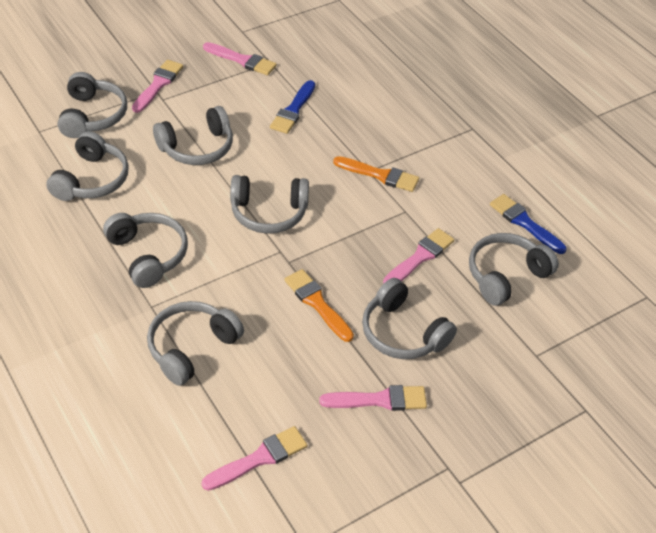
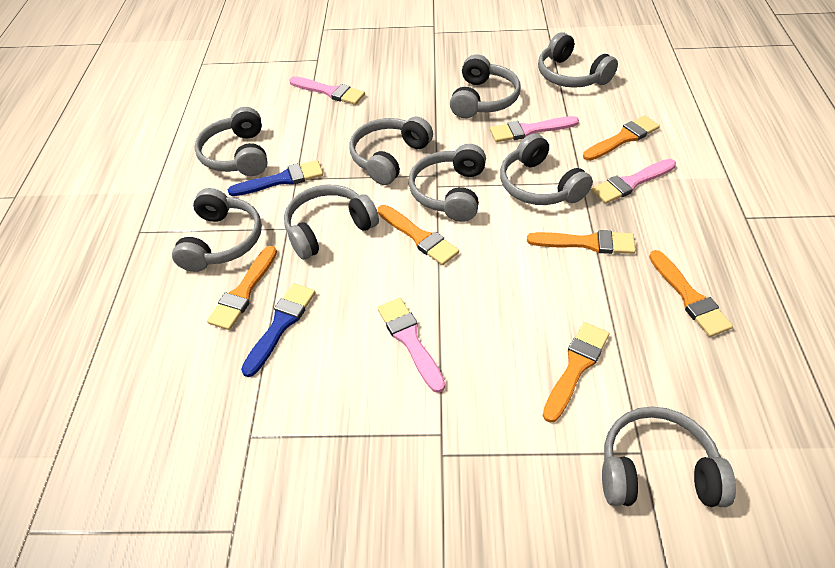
grey headphones: [46,131,129,201] [58,72,127,138] [103,213,188,288] [147,301,244,386] [153,106,233,165] [230,175,309,234] [362,278,457,359] [469,233,559,306] = 8 -> [172,188,262,272] [195,107,268,176] [284,185,379,260] [349,117,433,185] [409,144,486,222] [450,54,521,118] [500,133,593,205] [538,32,618,88] [602,406,736,507] = 9
orange brush: [284,269,354,342] [333,156,419,192] = 2 -> [207,246,277,330] [378,205,459,265] [527,230,636,254] [543,322,610,423] [583,116,660,161] [649,250,733,337] = 6
pink brush: [132,60,183,113] [201,426,307,491] [203,42,277,75] [319,385,427,411] [383,228,454,284] = 5 -> [289,76,365,105] [377,298,445,393] [490,116,579,142] [591,159,676,204] = 4

